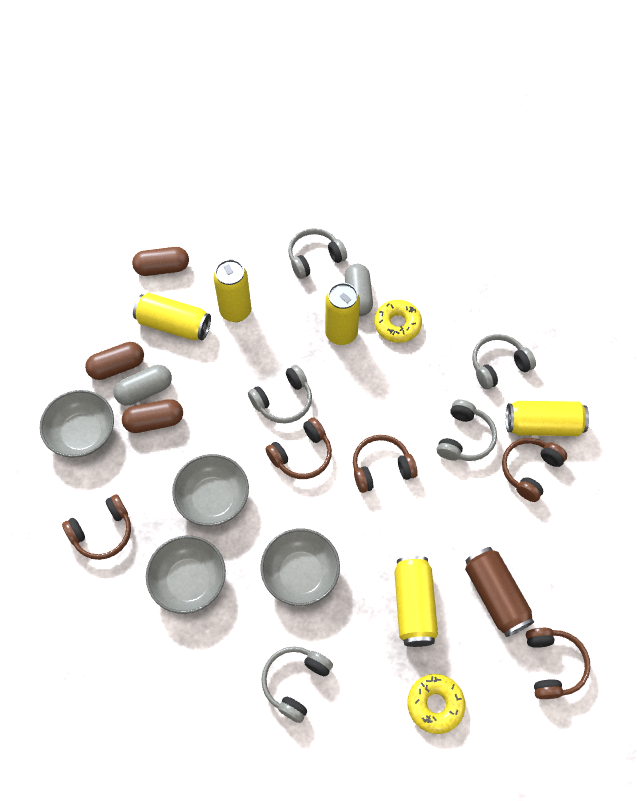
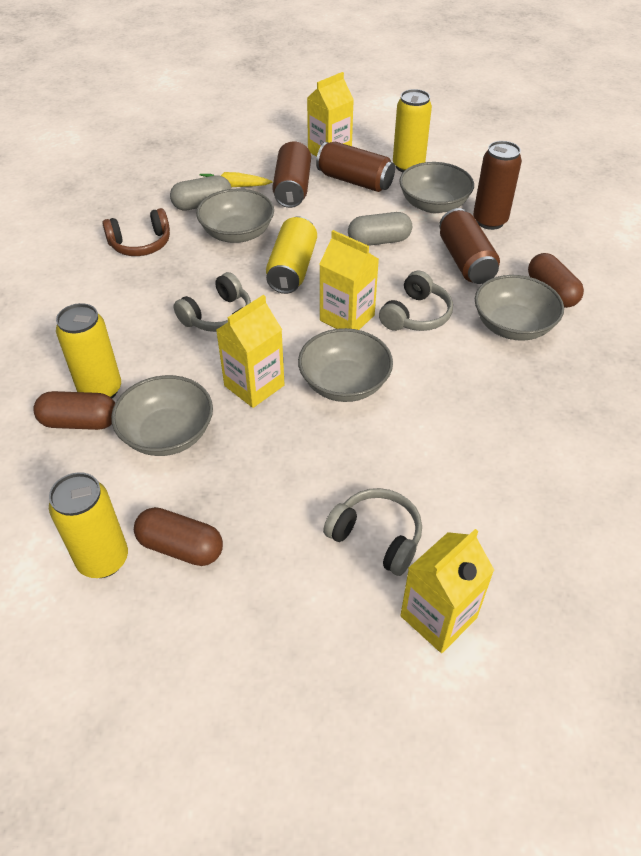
brown can: [465,547,534,637] = 1 -> [272,141,311,208] [316,142,395,192] [439,208,500,284] [473,141,522,230] = 4
brown headphones: [62,494,131,560] [265,417,332,479] [353,435,418,493] [502,438,567,502] [526,628,590,699] = 5 -> [102,208,170,256] = 1
grey bowl: [40,390,114,458] [146,536,226,614] [172,454,249,526] [261,528,340,606] = 4 -> [111,375,213,456] [196,189,274,243] [298,328,393,402] [399,162,474,213] [475,275,564,341] = 5
grey headphones: [248,365,312,423] [261,646,333,723] [288,228,347,279] [437,400,497,461] [472,334,536,390] = 5 -> [173,272,251,332] [323,488,422,576] [379,271,453,331] = 3
yellow can: [133,293,211,340] [213,259,251,322] [325,283,360,345] [394,556,438,647] [506,401,589,436] = 5 -> [49,472,128,578] [56,303,121,398] [266,216,317,294] [393,89,432,172] = 4
yellow carrot: none = 0 -> [200,172,273,187] = 1
yellow carton: none = 0 -> [216,295,285,408] [307,72,354,157] [319,230,379,330] [400,529,494,653] = 4
yellow donut: [374,300,422,343] [407,674,465,734] = 2 -> none = 0

